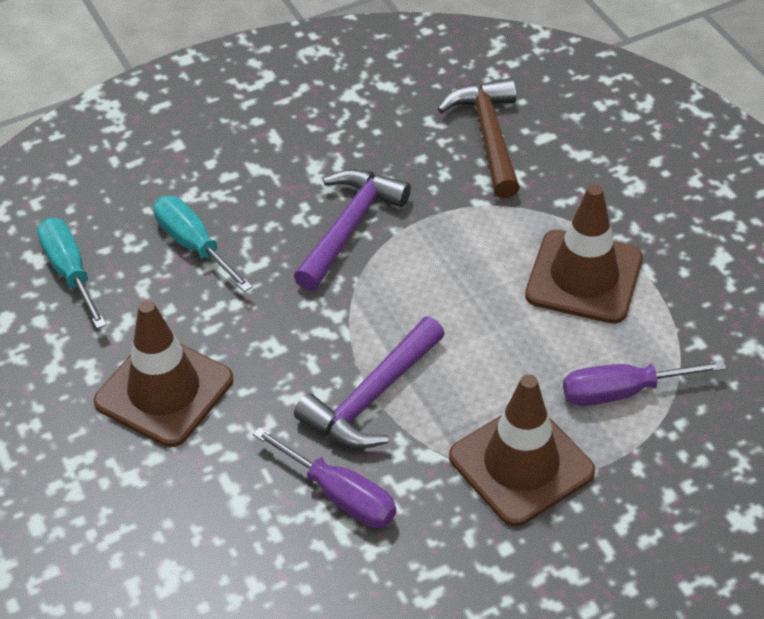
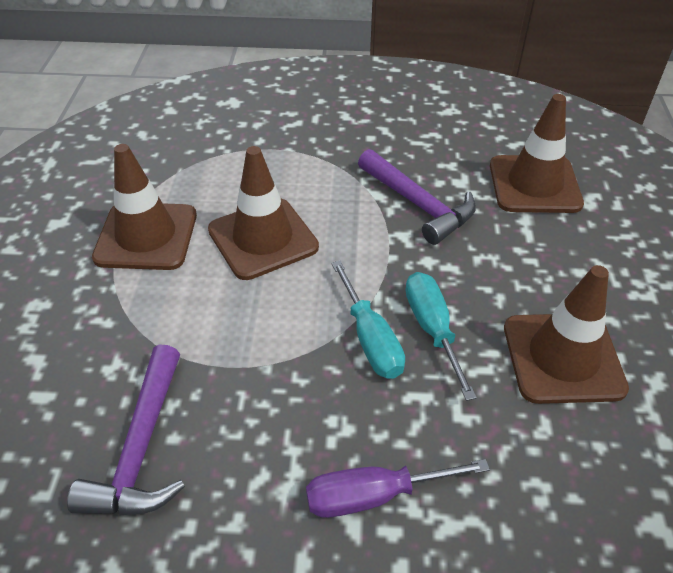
brown hammer: [438,78,520,198] = 1 -> none = 0
brown traffic cone: [94,300,233,447] [449,374,595,526] [525,184,643,324] = 3 -> [92,144,197,270] [208,146,319,280] [490,94,584,213] [504,265,629,404] = 4
purple screwdriver: [253,427,396,528] [563,360,726,406] = 2 -> [306,459,490,518] = 1

